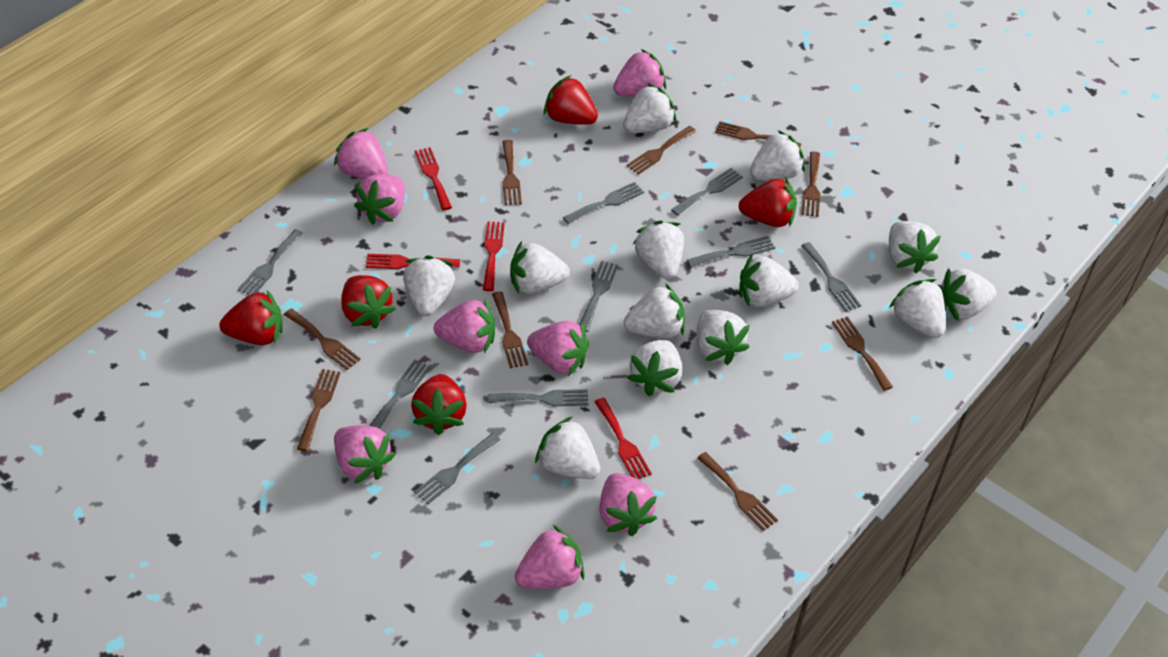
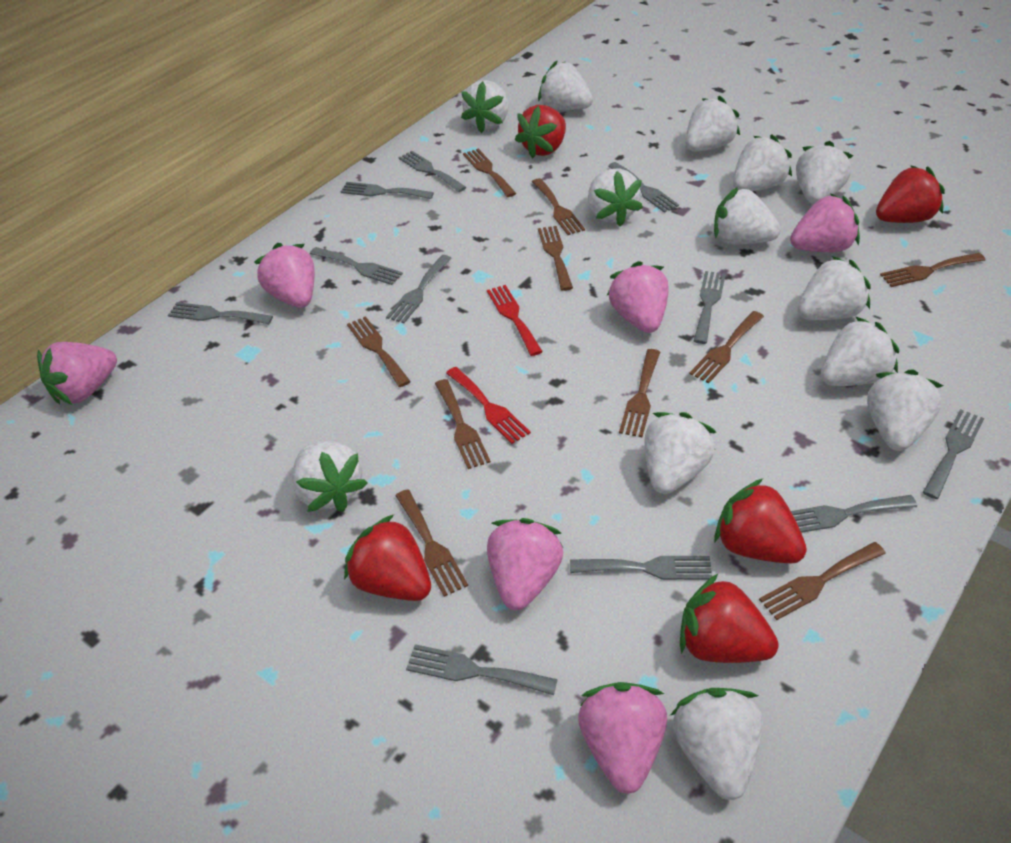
brown fork: [284,308,361,370] [297,369,341,451] [492,291,528,368] [502,140,522,205] [627,126,696,175] [697,452,778,531] [715,121,801,147] [801,151,820,217] [832,316,893,391] = 9 -> [347,316,411,387] [395,489,468,597] [435,379,491,469] [463,149,516,197] [532,178,585,235] [538,226,573,291] [619,349,660,437] [689,311,764,383] [759,542,886,620] [880,253,985,287] = 10
grey fork: [238,229,304,295] [369,360,431,429] [414,433,500,504] [488,389,589,406] [563,182,644,224] [579,261,618,332] [671,168,743,216] [687,236,775,267] [801,242,861,312] = 9 -> [168,302,273,324] [310,247,403,285] [341,182,434,199] [386,255,452,323] [398,151,466,192] [406,644,558,695] [570,556,712,580] [608,162,679,213] [694,271,726,344] [791,495,917,533] [923,409,985,499] = 11
pink strawberry: [334,128,388,179] [334,425,396,484] [354,174,405,225] [434,298,495,354] [515,525,585,589] [527,321,589,376] [599,473,657,536] [613,49,666,97] = 8 -> [37,342,117,404] [254,243,315,308] [487,518,563,610] [578,682,667,794] [607,261,668,333] [790,193,860,252] = 6
red fork: [366,254,460,269] [414,147,452,210] [483,221,505,291] [594,398,652,479] = 4 -> [446,367,531,444] [487,285,543,356] = 2

